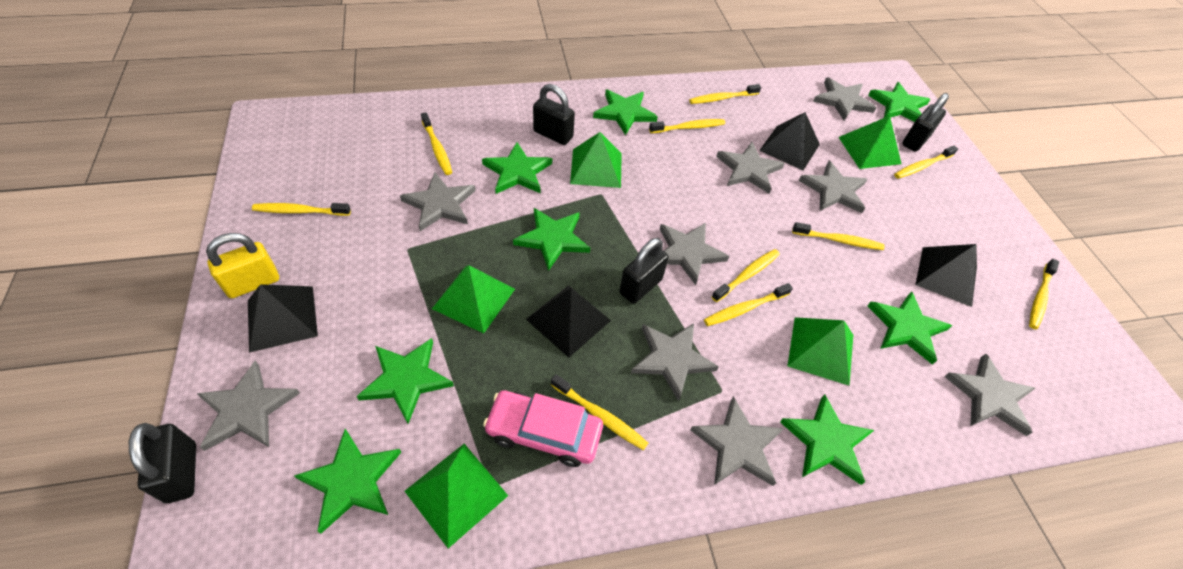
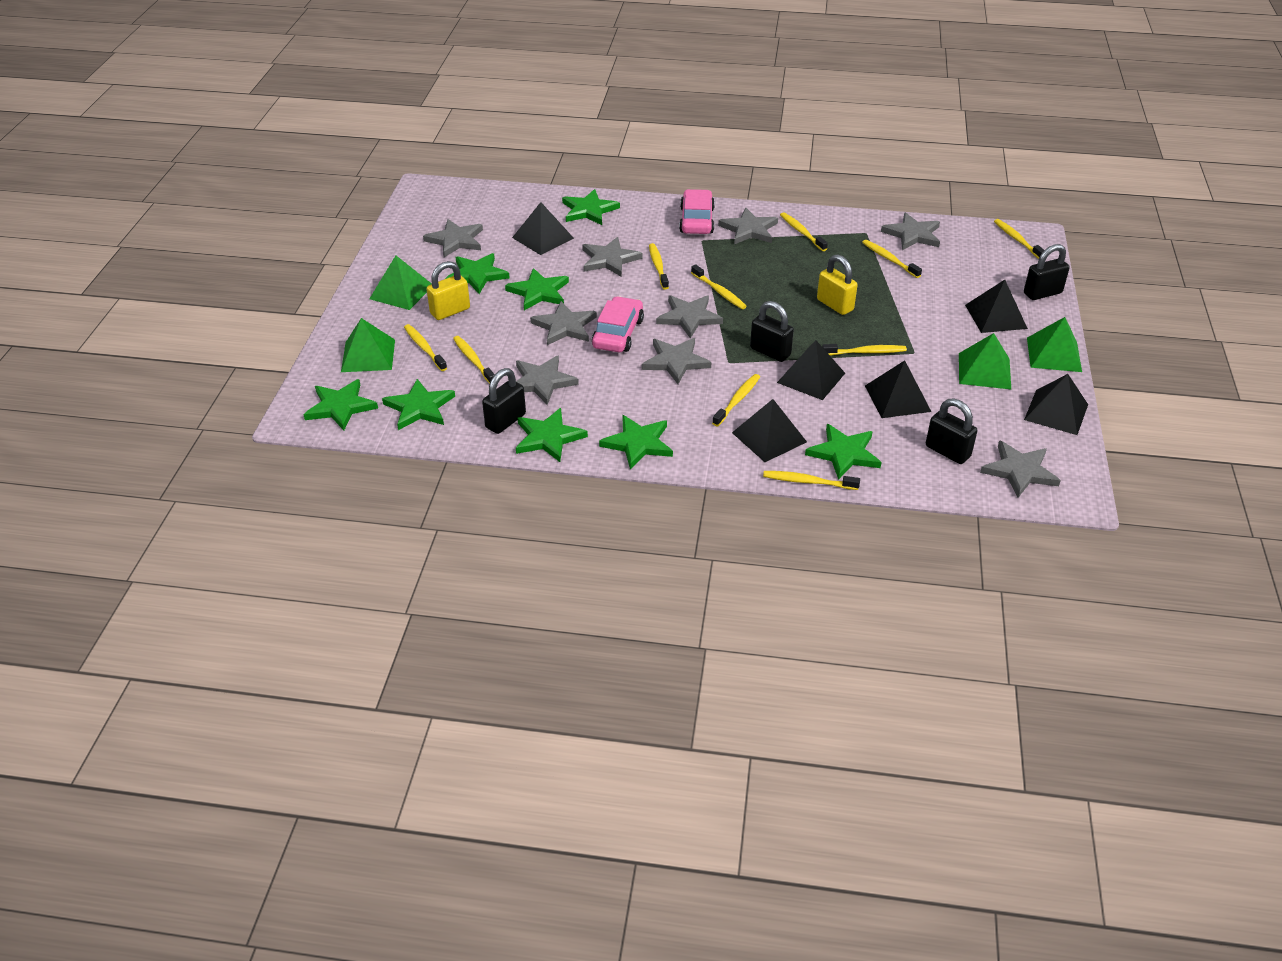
black pyramid: [248,284,318,353] [526,285,611,358] [759,112,820,170] [915,244,977,307] = 4 -> [512,202,574,255] [732,399,807,462] [777,340,845,400] [865,360,931,418] [965,280,1028,333] [1024,374,1088,435] = 6
green pyramid: [405,444,508,548] [432,265,515,333] [570,132,622,188] [788,317,853,386] [839,116,901,169] = 5 -> [341,318,395,372] [369,256,432,310] [959,333,1011,389] [1027,317,1082,372] = 4
pink car: [483,390,603,467] = 1 -> [592,296,644,352] [679,189,715,234] = 2
yellow padlock: [206,233,279,298] = 1 -> [427,261,470,320] [817,254,858,315] = 2

